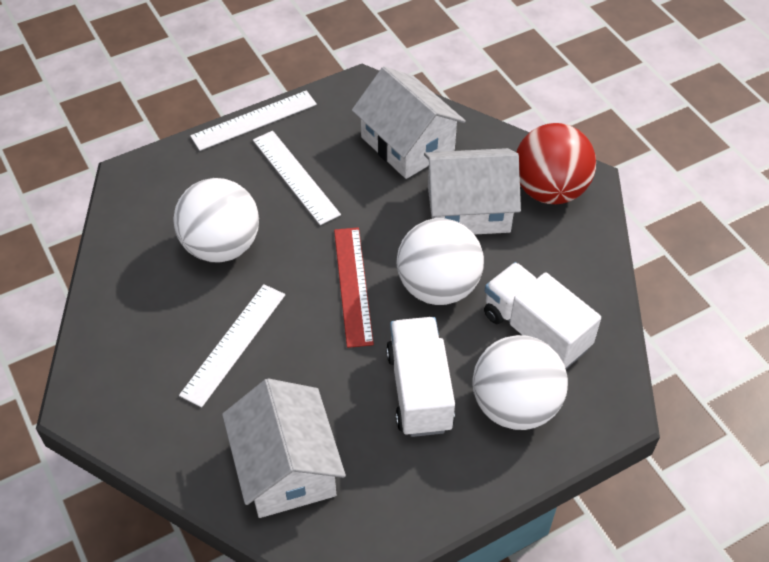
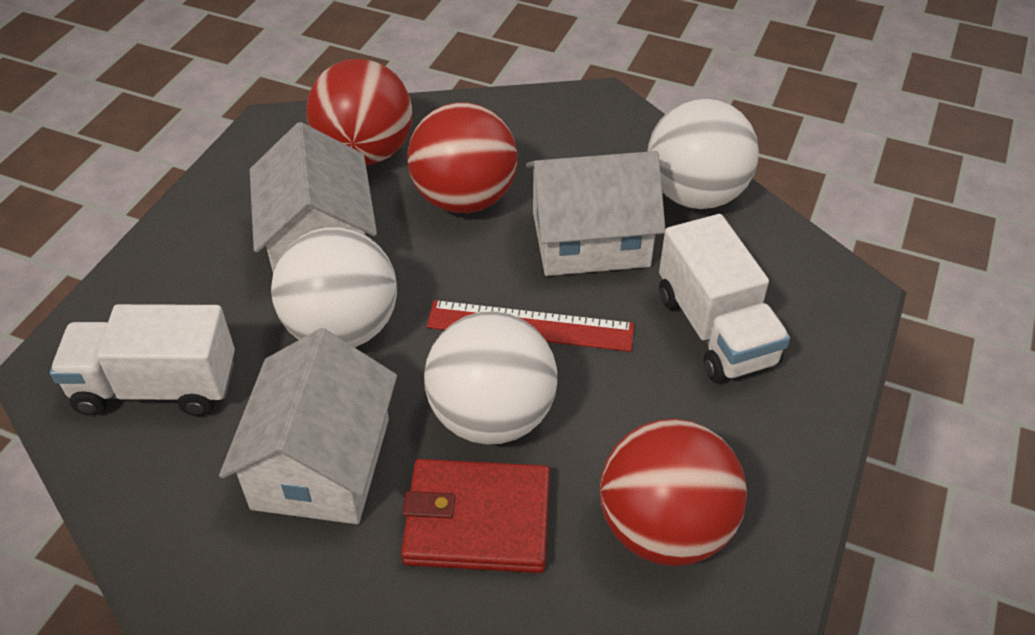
red ball: [517,123,596,204] = 1 -> [306,59,412,165] [407,102,517,213] [600,419,747,566] = 3
red wallet: none = 0 -> [401,459,550,573] = 1
white ruler: [179,284,285,407] [190,90,317,151] [253,131,341,225] = 3 -> none = 0

